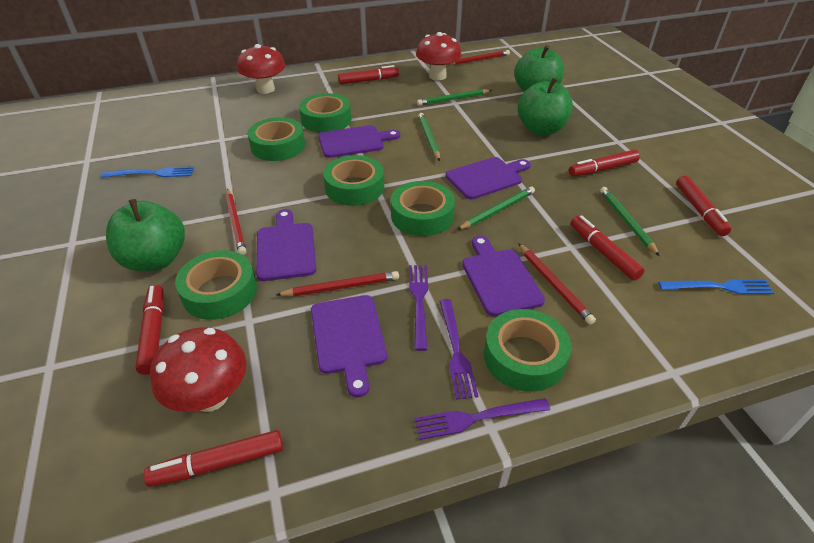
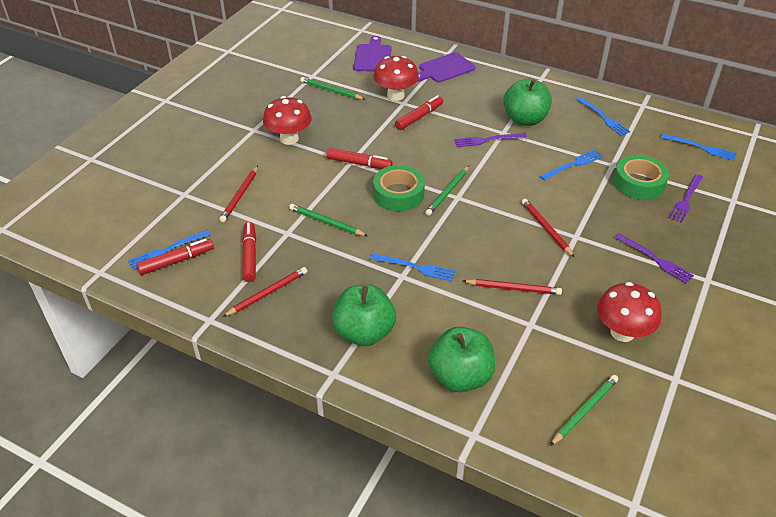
blue fork: [102,166,194,178] [658,279,774,294] = 2 -> [128,229,211,270] [370,253,455,282] [540,150,603,181] [576,97,631,136] [661,133,737,161] = 5
green tape: [175,250,257,320] [247,117,305,161] [299,93,351,133] [323,155,384,206] [391,181,455,236] [484,309,571,392] = 6 -> [373,165,425,211] [613,155,669,200] = 2
purple cutting board: [256,209,316,281] [311,295,387,397] [318,125,400,158] [445,157,531,199] [462,236,545,316] = 5 -> [353,36,391,72] [417,52,475,83] = 2
red marker: [135,285,164,375] [144,430,283,487] [338,65,399,84] [569,150,640,177] [570,215,645,281] [676,176,731,236] = 6 -> [136,239,214,275] [242,222,256,282] [326,148,393,169] [395,95,443,130] = 4

